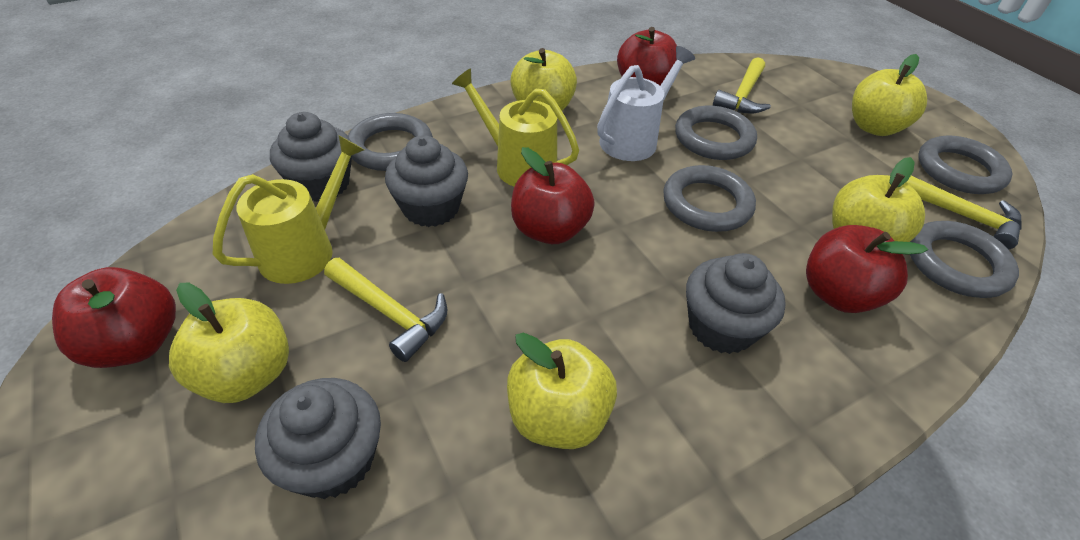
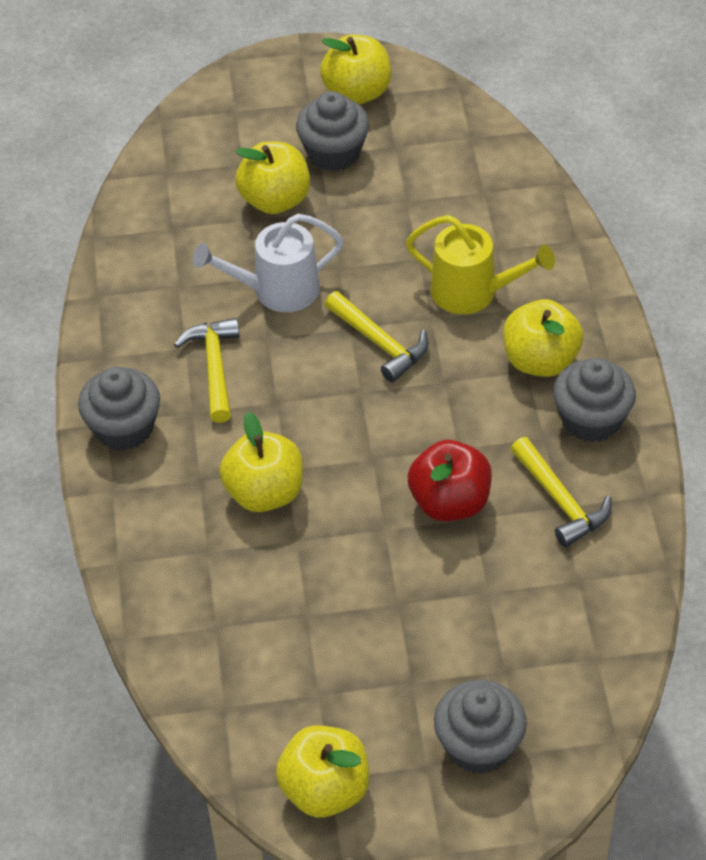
grey ring: [348,113,433,171] [663,165,756,232] [675,106,757,160] [910,221,1019,298] [918,136,1012,194] = 5 -> none = 0
red apple: [52,267,176,368] [511,147,595,244] [617,27,677,86] [806,225,928,313] = 4 -> [408,440,492,521] = 1
yellow watering can: [213,135,364,284] [452,68,579,186] = 2 -> [406,215,555,314] = 1

